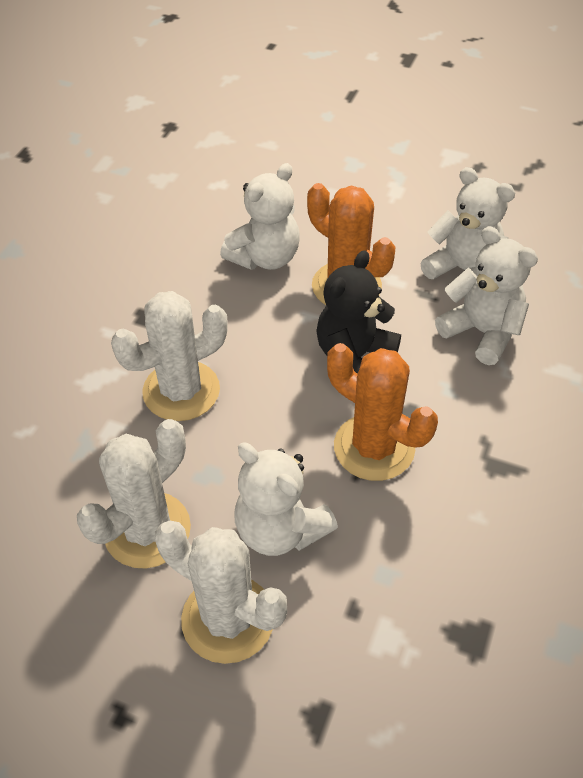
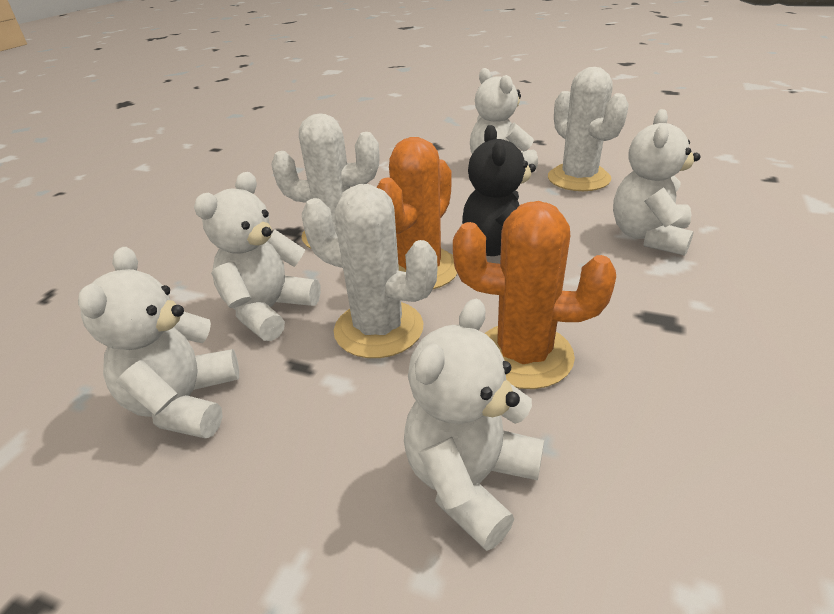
white teddy bear: [220,163,300,270] [234,443,338,556] [420,167,515,279] [435,226,538,365] = 4 -> [78,247,239,439] [194,172,321,341] [404,299,544,551] [470,68,538,168] [613,109,700,256] = 5

